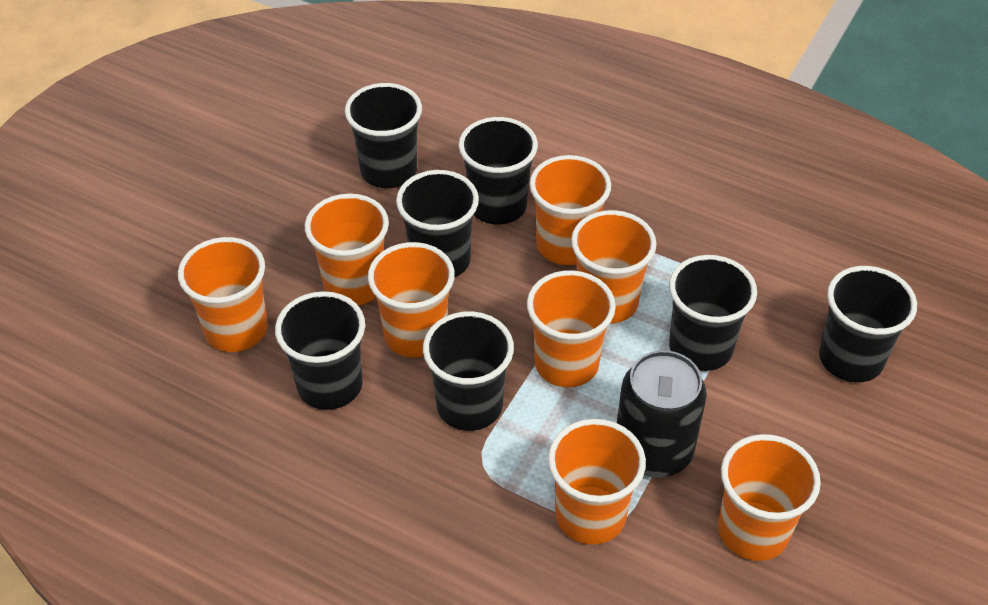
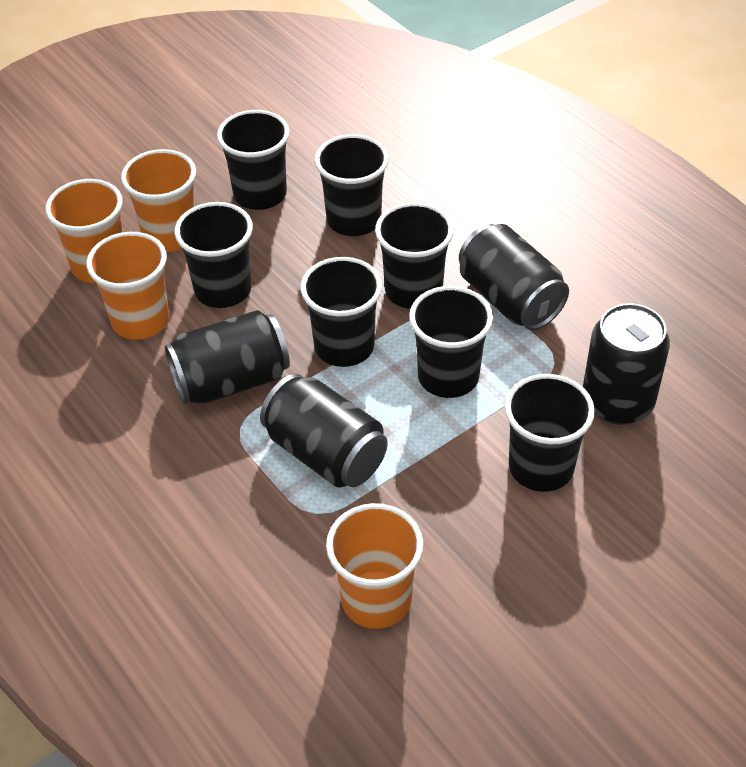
black can: [617,350,707,477] = 1 -> [165,310,290,404] [260,374,388,488] [459,224,569,330] [583,303,670,425] = 4
orange cup: [178,237,268,352] [305,193,389,305] [368,242,455,358] [527,270,616,387] [529,155,611,265] [548,419,646,544] [571,210,656,324] [718,434,821,561] = 8 -> [45,179,123,283] [86,232,170,340] [121,149,196,252] [326,503,423,629] = 4

